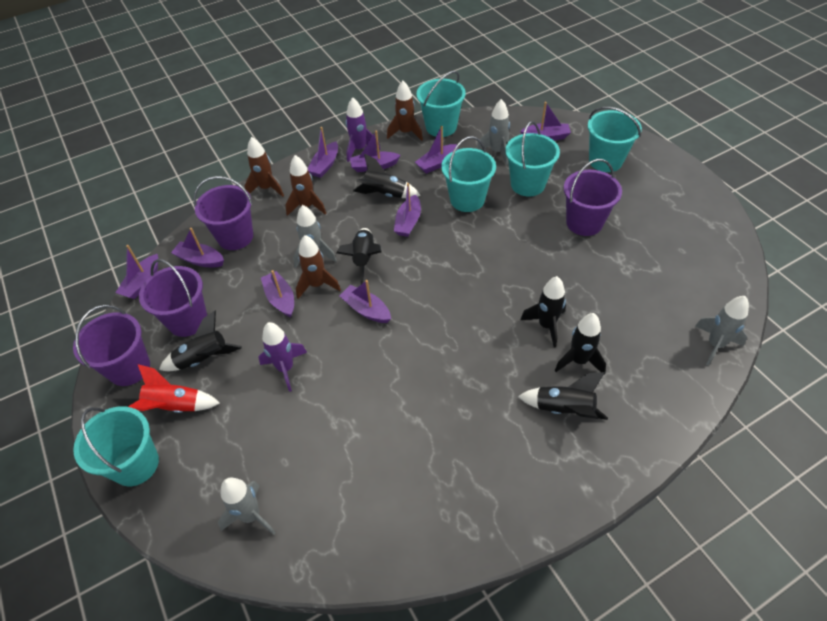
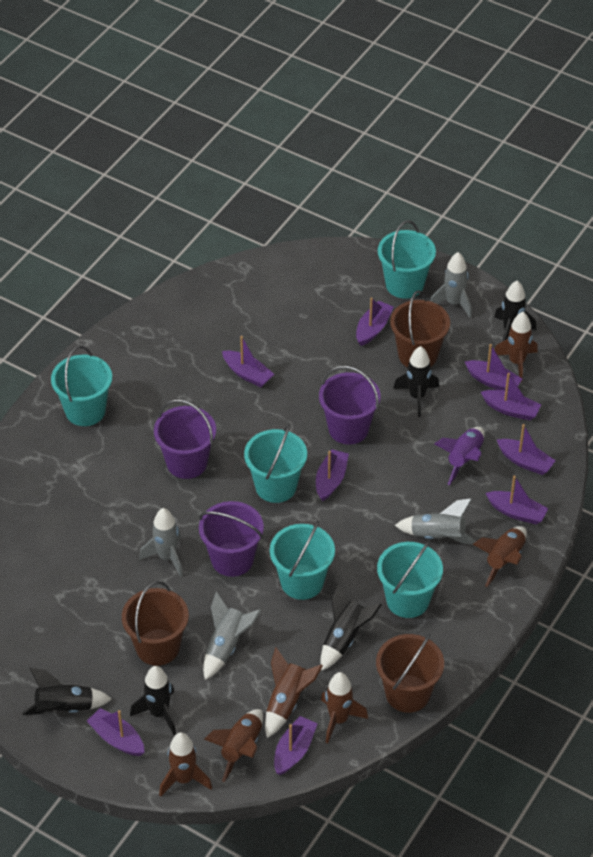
black rocket: [159,310,242,371] [336,228,382,284] [353,154,421,198] [518,372,608,420] [520,276,566,348] [555,313,606,374] = 6 -> [22,668,112,715] [130,666,176,735] [321,584,381,670] [393,346,439,417] [494,281,537,342] = 5
brown bucket: none = 0 -> [122,581,189,666] [376,633,444,713] [390,290,450,367] = 3
brown rocket: [244,137,284,197] [286,155,326,216] [296,235,341,299] [387,81,423,141] = 4 -> [159,732,212,797] [204,709,263,782] [265,647,323,738] [321,672,368,743] [473,526,527,587] [494,312,538,382] = 6
purple bucket: [73,305,150,386] [139,259,207,337] [193,176,253,250] [564,159,622,236] = 4 -> [154,399,216,479] [199,501,264,577] [319,366,380,445] = 3
purple rocket: [258,322,307,392] [346,97,380,162] = 2 -> [435,427,484,485] = 1
red rocket: [128,364,220,413] = 1 -> none = 0

